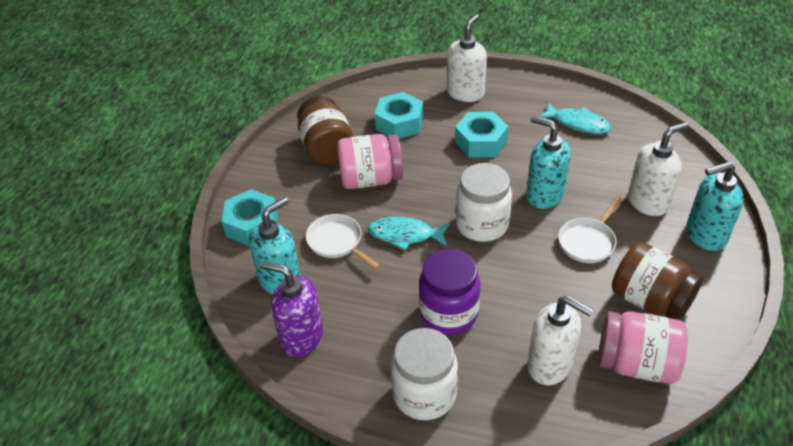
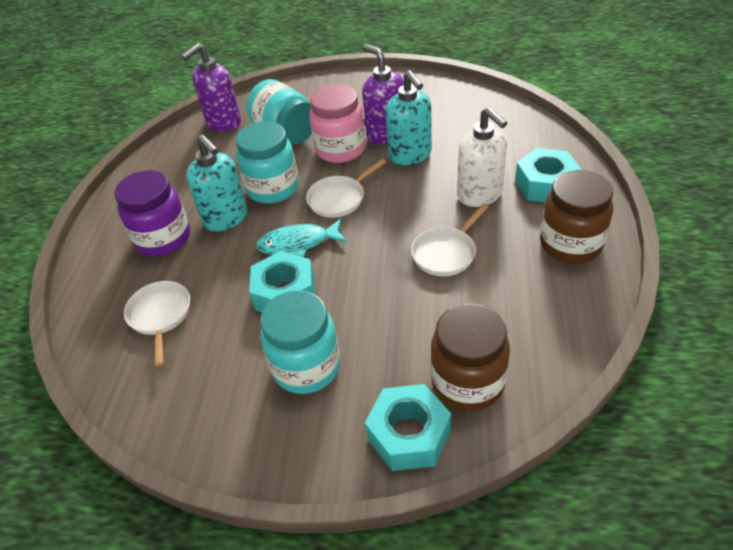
pink jar: [337,134,403,189] [598,311,688,384] = 2 -> [309,84,366,163] = 1
purple soap dispenser: [260,261,323,357] = 1 -> [181,43,241,132] [362,44,404,145] = 2
turquoise fish: [368,217,450,250] [538,102,612,134] = 2 -> [256,219,347,257] = 1
turquoise jar: none = 0 -> [236,121,299,204] [246,79,312,144] [260,290,341,394] = 3
turquoise soap dispenser: [249,197,301,295] [526,116,571,209] [686,162,744,251] = 3 -> [186,135,248,232] [385,70,432,165] = 2
white jar: [391,328,458,420] [455,163,512,242] = 2 -> none = 0
white pan: [306,214,380,269] [558,197,623,263] = 2 -> [124,281,190,366] [306,159,386,218] [411,204,489,276] = 3
white soap dispenser: [447,14,487,102] [527,296,594,385] [628,122,689,216] = 3 -> [457,107,507,207] = 1

